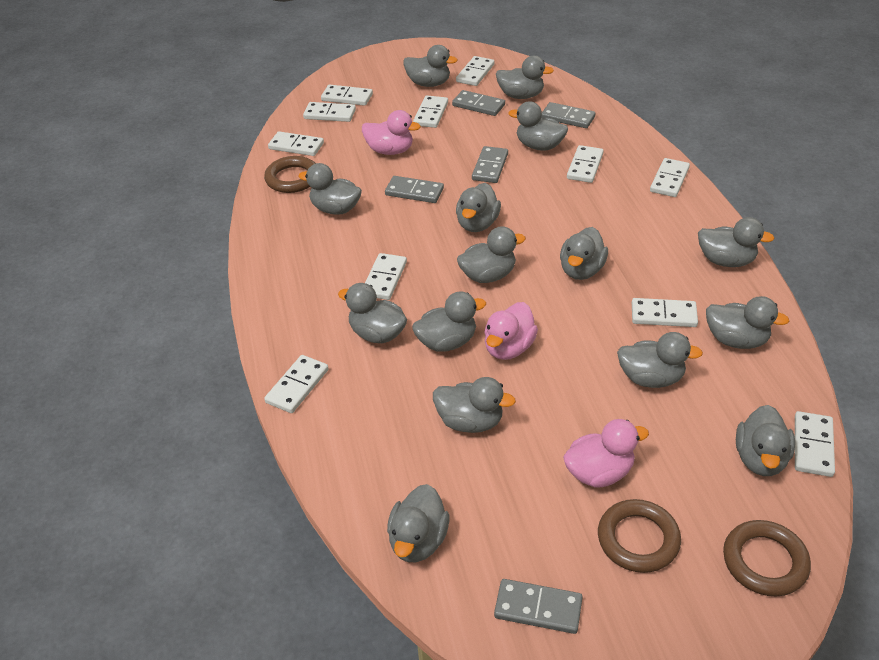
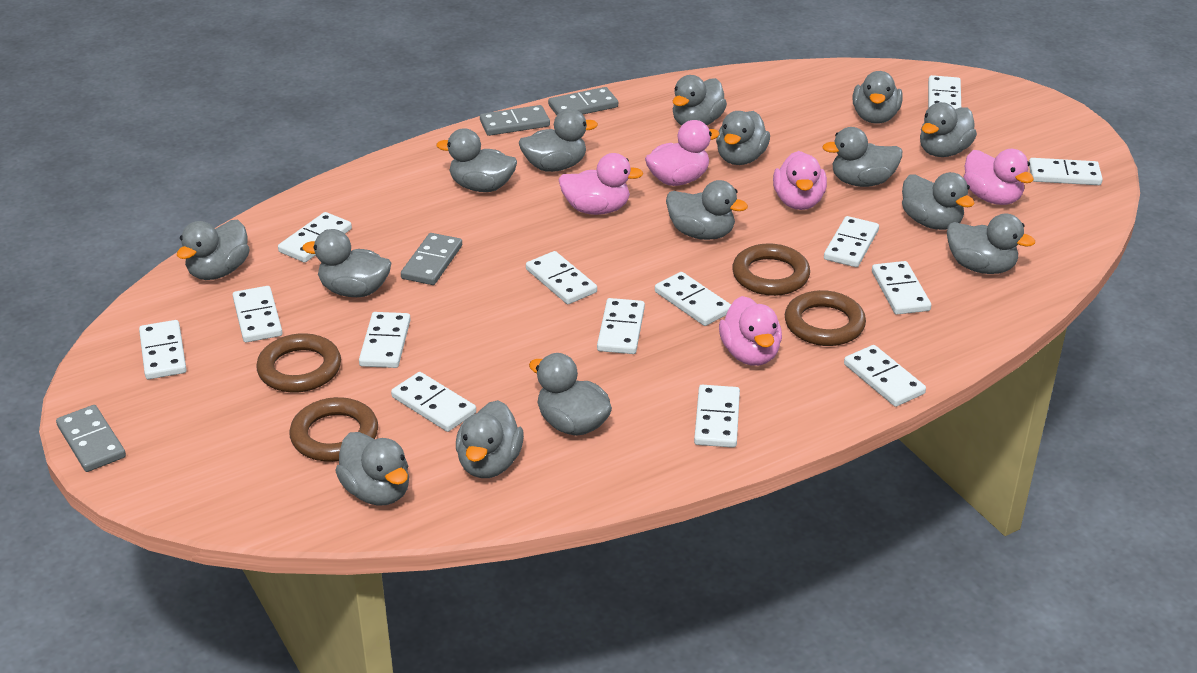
brown ring: [264,156,316,193] [598,499,681,573] [723,520,811,596] = 3 -> [256,333,341,393] [289,397,378,462] [732,243,810,296] [785,290,866,346] = 4
grey domino: [385,176,444,203] [452,90,505,116] [472,146,508,183] [494,579,583,634] [541,102,595,128] = 5 -> [56,405,126,472] [401,233,462,285] [480,105,550,136] [548,87,618,115] = 4
pink duck: [362,110,421,155] [484,302,538,360] [563,419,649,487] = 3 -> [558,153,644,215] [645,120,719,186] [719,296,782,366] [773,151,827,210] [964,149,1034,205] = 5
white domino: [264,355,329,413] [268,131,324,156] [303,102,356,122] [321,85,373,106] [365,253,407,300] [413,95,448,128] [456,56,494,86] [567,145,604,183] [632,298,698,327] [650,158,690,197] [795,411,835,477] = 11 -> [139,320,187,379] [233,286,282,343] [278,212,352,262] [359,312,411,368] [391,372,476,432] [526,251,597,304] [597,298,645,354] [655,272,731,326] [694,385,740,448] [824,216,879,267] [844,345,926,407] [872,261,931,315] [928,75,961,109] [1029,158,1103,185] = 14

